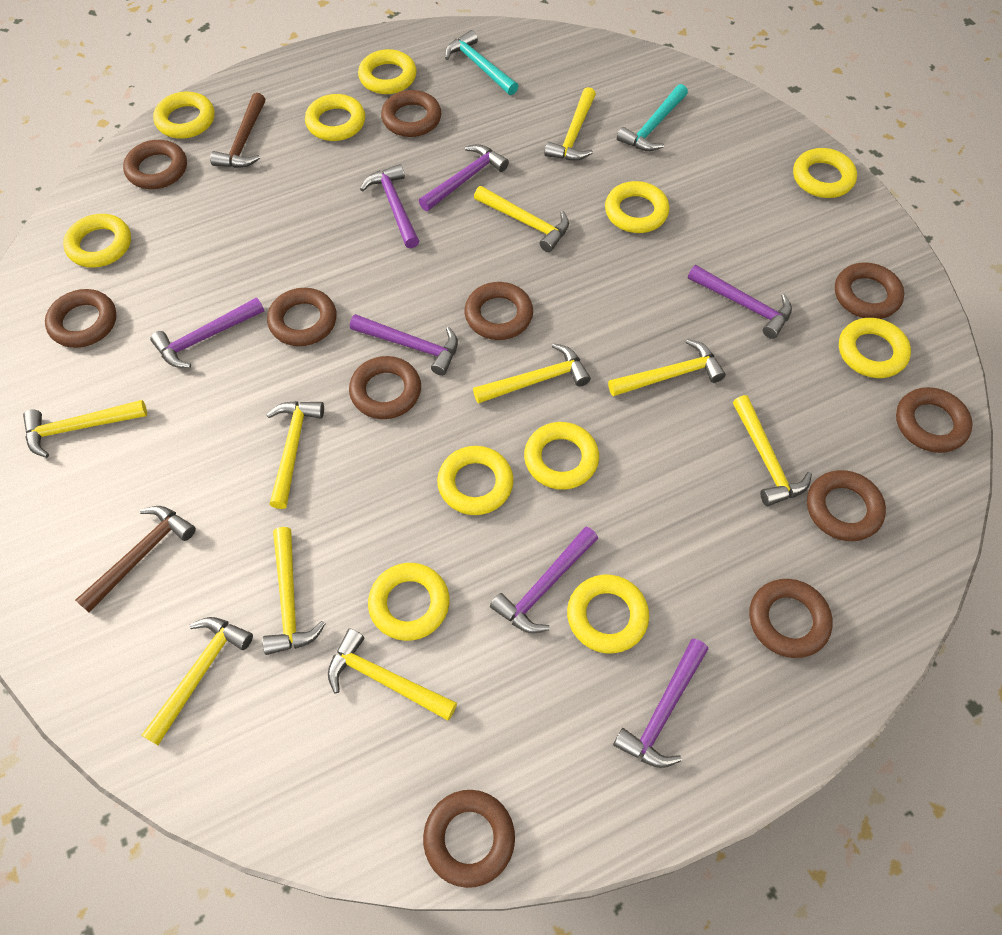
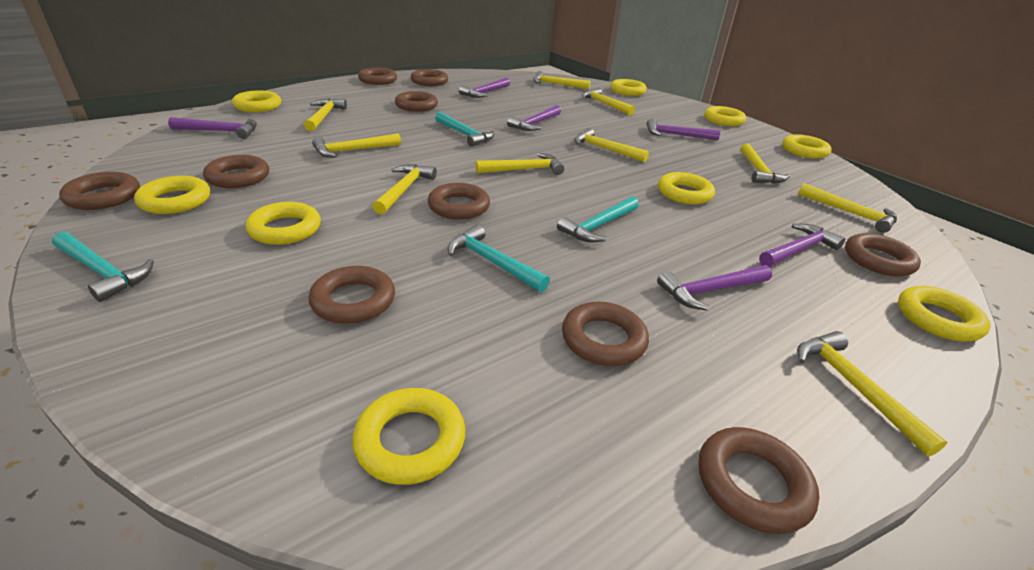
brown hammer: [75,506,196,613] [210,93,265,168] = 2 -> none = 0
brown ring: [45,289,117,348] [123,140,187,189] [267,288,337,346] [349,356,421,419] [381,90,441,137] [423,790,515,888] [465,282,533,340] [749,579,833,658] [807,470,886,541] [835,262,904,319] [896,387,973,453] = 11 -> [59,172,140,210] [203,155,269,188] [308,266,395,324] [358,68,397,85] [395,91,438,112] [411,69,448,86] [428,183,490,220] [562,302,649,366] [699,427,820,534] [845,233,921,276] = 10
purple hammer: [150,297,264,368] [350,314,458,376] [360,164,419,248] [419,144,509,211] [490,527,598,633] [613,639,708,768] [688,265,792,339] = 7 -> [168,117,257,139] [459,78,510,98] [507,105,561,131] [647,118,720,141] [657,265,772,310] [759,224,845,267] = 6
turquoise hammer: [445,30,518,95] [617,84,688,151] = 2 -> [52,232,154,302] [435,112,494,147] [447,225,550,292] [557,196,639,242] = 4
yellow ring: [63,214,131,268] [153,91,214,139] [305,94,365,141] [358,49,417,94] [368,563,449,641] [437,446,514,515] [524,422,599,490] [567,575,649,653] [605,181,669,233] [793,148,857,198] [839,318,911,378] = 11 -> [134,176,210,214] [232,90,281,112] [246,202,321,245] [352,388,465,485] [610,79,647,96] [658,172,715,204] [704,106,746,126] [782,134,832,159] [898,286,991,341] = 9

